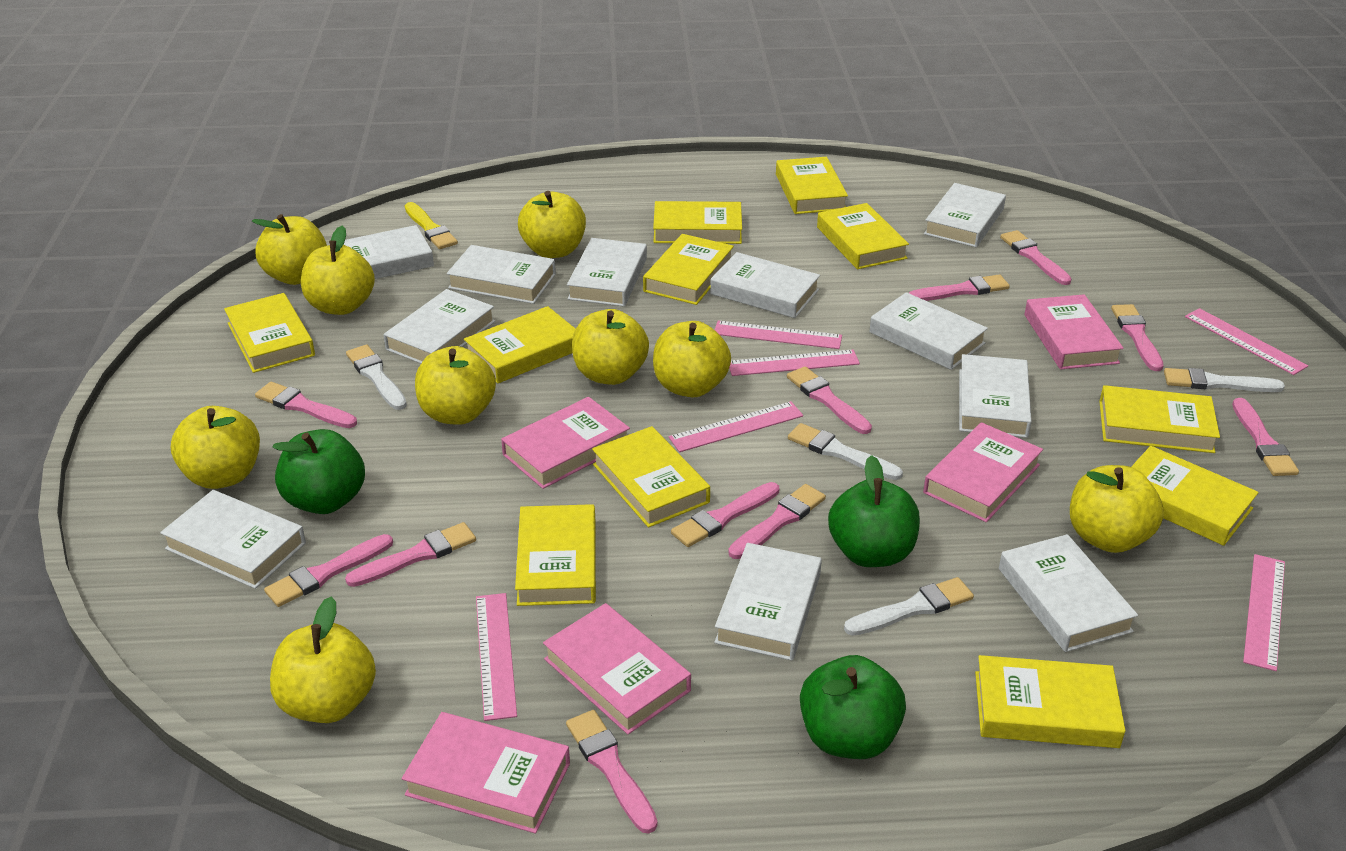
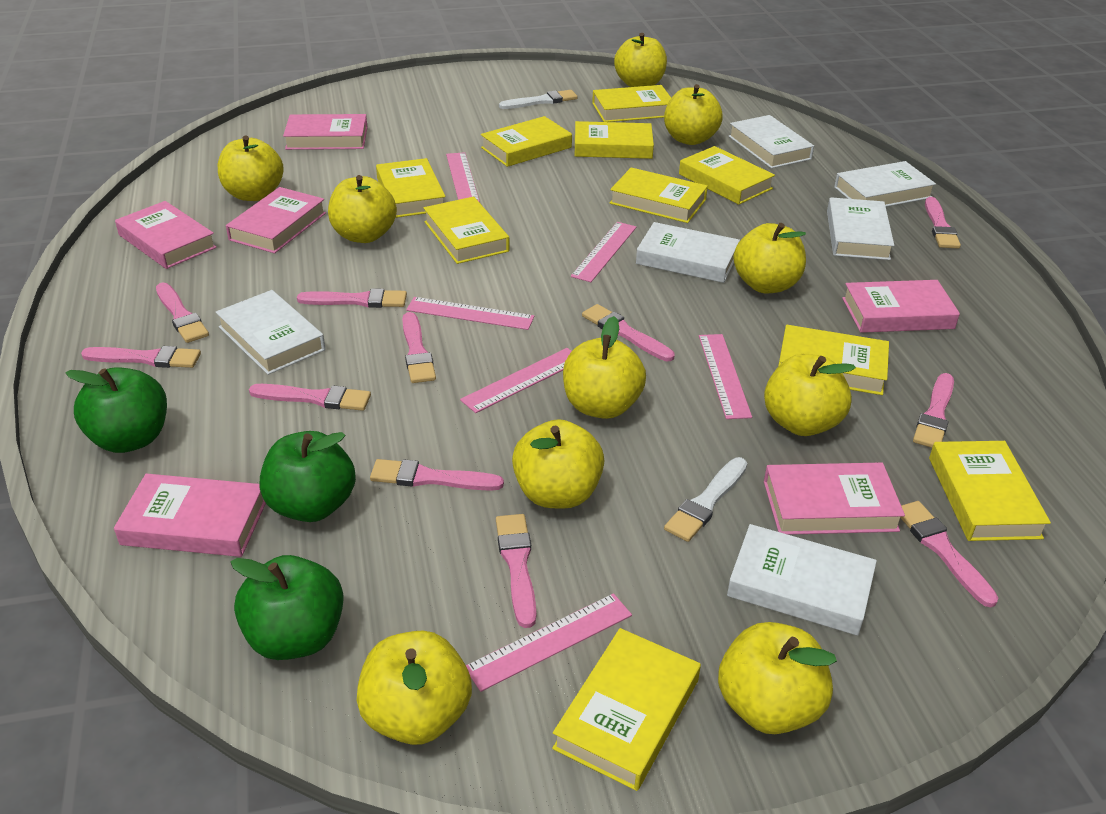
pink book: [402,712,570,834] [501,397,630,489] [543,603,691,734] [923,422,1043,522] [1025,294,1124,369] = 5 -> [114,473,266,557] [115,201,217,269] [226,187,326,253] [283,114,368,150] [764,462,905,535] [842,280,960,333] = 6
white book: [160,490,306,589] [329,225,434,279] [383,289,495,364] [447,245,556,304] [567,238,647,307] [710,252,820,318] [714,543,822,661] [869,292,988,370] [924,183,1006,247] [959,354,1032,438] [999,534,1138,652] = 11 -> [216,290,325,375] [636,222,740,283] [727,524,877,636] [729,115,814,168] [827,197,894,260] [834,161,936,207] = 6
white brush: [346,345,407,410] [788,423,903,480] [844,577,974,636] [1164,368,1285,392] = 4 -> [499,90,578,109] [664,457,747,542] = 2
yellow apple: [171,406,260,489] [252,214,327,285] [270,597,376,723] [301,226,375,315] [415,346,496,425] [518,191,586,258] [572,309,649,385] [653,321,731,397] [1070,465,1164,553] = 9 -> [218,136,284,201] [328,175,397,243] [357,631,472,745] [512,419,605,508] [563,316,646,419] [614,33,667,87] [664,84,723,145] [718,622,837,734] [733,223,806,293] [764,354,856,436] = 10
yellow book: [224,293,315,373] [464,306,576,384] [515,504,596,606] [592,426,710,528] [643,234,734,305] [653,201,742,244] [776,157,848,214] [817,203,909,269] [975,655,1125,748] [1099,385,1220,453] [1131,446,1259,546] = 11 -> [376,158,446,218] [424,196,509,264] [481,116,572,167] [552,628,701,791] [575,121,654,159] [592,85,671,122] [610,167,708,223] [679,146,775,205] [778,325,889,395] [929,441,1051,541] = 10
yellow brush: [405,202,458,249] = 1 -> none = 0

